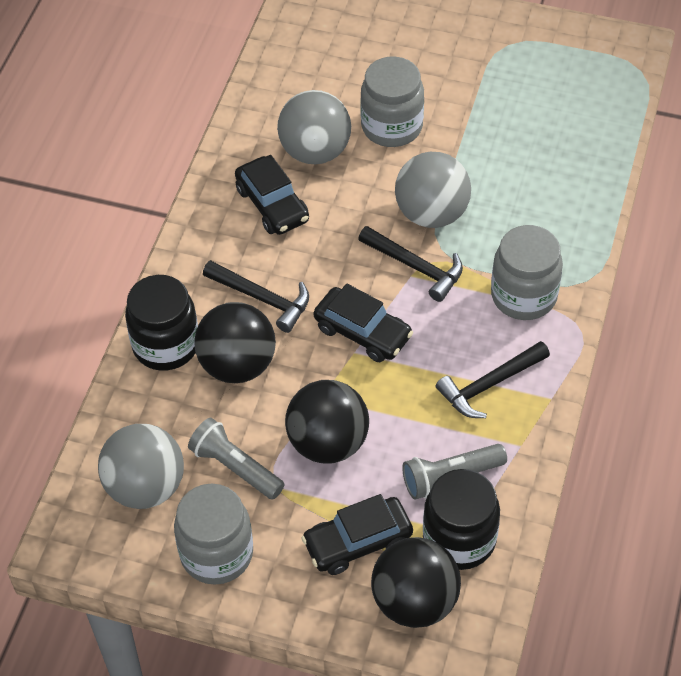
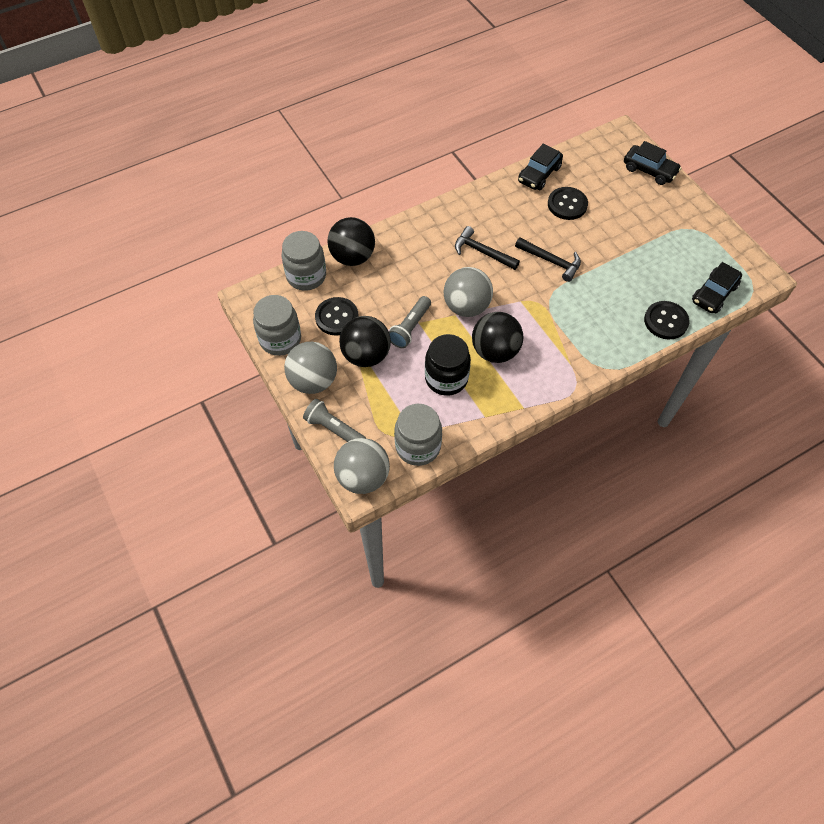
black button: none = 0 -> [315,297,359,335] [548,187,588,220] [644,301,689,339] = 3
black hammer: [203,260,309,333] [358,226,463,302] [436,341,550,418] = 3 -> [455,226,520,270] [515,237,581,282] = 2
black jar: [125,275,198,371] [423,469,500,570] = 2 -> [425,334,471,396] = 1

